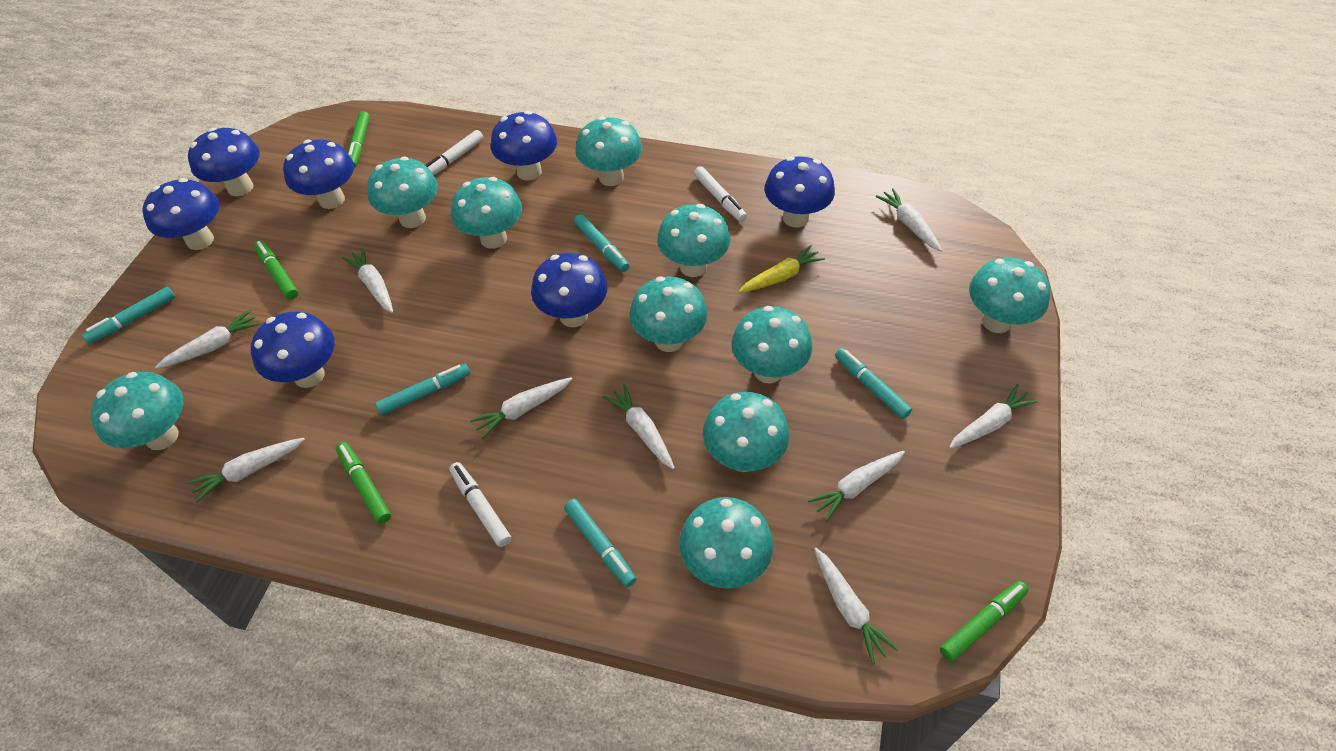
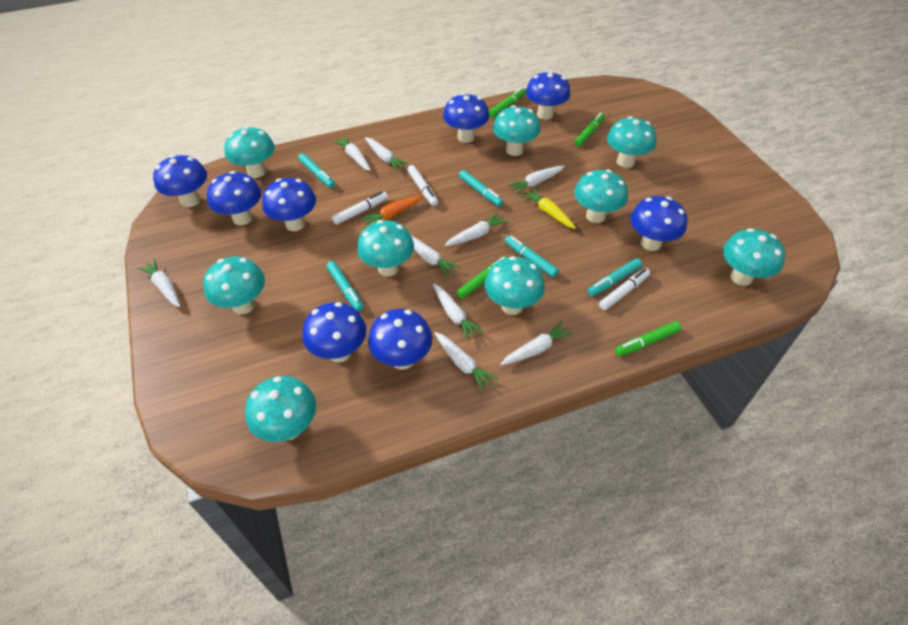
blue mushroom: [142,178,219,250] [188,128,260,196] [251,312,335,388] [283,139,354,209] [491,111,557,181] [531,253,607,327] [764,156,835,228] = 7 -> [153,155,207,207] [207,171,261,225] [262,178,316,231] [303,302,366,363] [368,309,432,370] [443,93,489,143] [526,71,570,120] [630,196,687,251] = 8
orange carrot: none = 0 -> [361,195,423,225] = 1
turquoise mushroom: [91,372,183,450] [367,157,438,228] [451,177,522,249] [576,116,642,186] [629,276,708,352] [657,204,731,277] [679,497,773,588] [703,392,789,472] [731,306,812,383] [969,258,1050,333] = 10 -> [203,257,265,314] [224,126,275,178] [245,376,316,442] [357,220,414,276] [485,256,545,315] [493,105,540,156] [574,170,628,223] [607,116,656,168] [723,228,785,286] = 9

